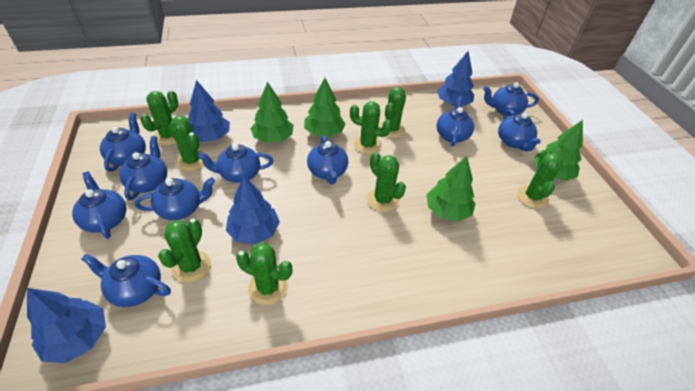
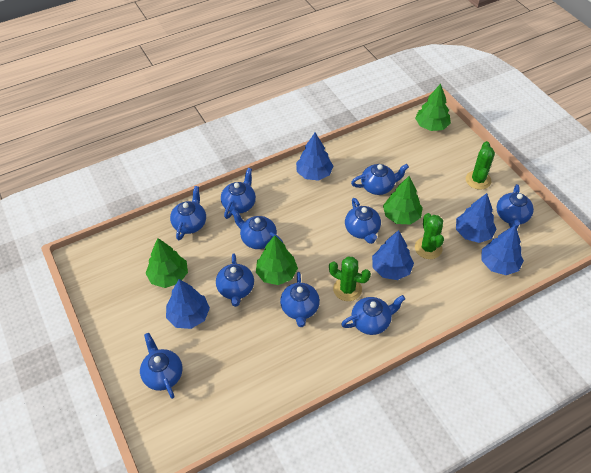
blue tree: [27,288,106,363] [188,80,230,142] [226,176,280,244] [437,51,474,106] = 4 -> [166,279,210,329] [296,133,333,181] [372,230,414,280] [456,193,496,243] [482,225,524,275] = 5
green cactus: [140,90,178,146] [158,218,211,283] [169,115,204,172] [236,243,292,305] [350,102,392,154] [367,152,406,212] [378,87,406,138] [517,149,563,209] = 8 -> [329,257,371,301] [415,213,444,259] [466,141,495,190] = 3

